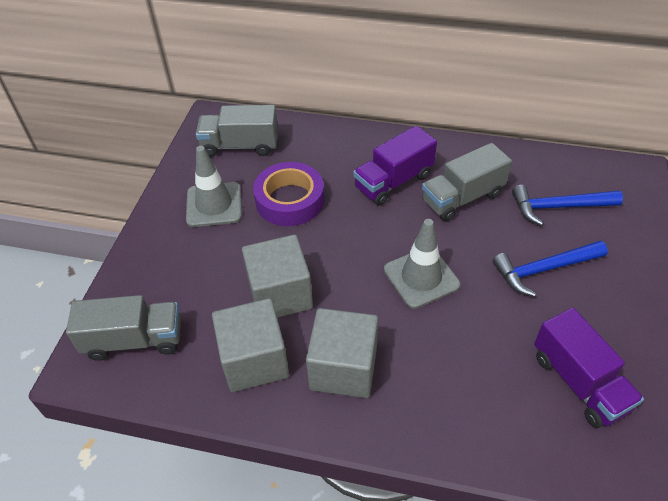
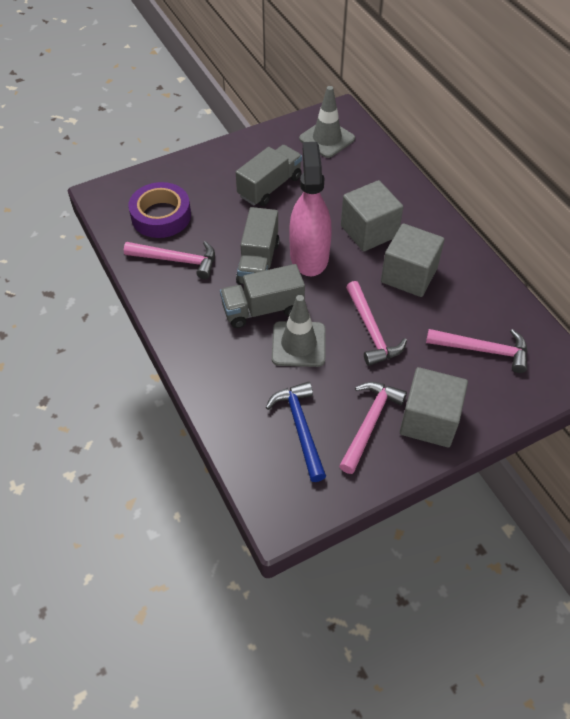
blue hammer: [492,241,608,297] [512,185,623,226] = 2 -> [266,382,326,482] = 1
pink hammer: none = 0 -> [124,241,215,279] [339,382,407,474] [346,281,407,366] [426,329,527,373] = 4
pink spray bottle: none = 0 -> [289,142,331,276] = 1
purple truck: [353,126,437,205] [534,308,644,428] = 2 -> none = 0

